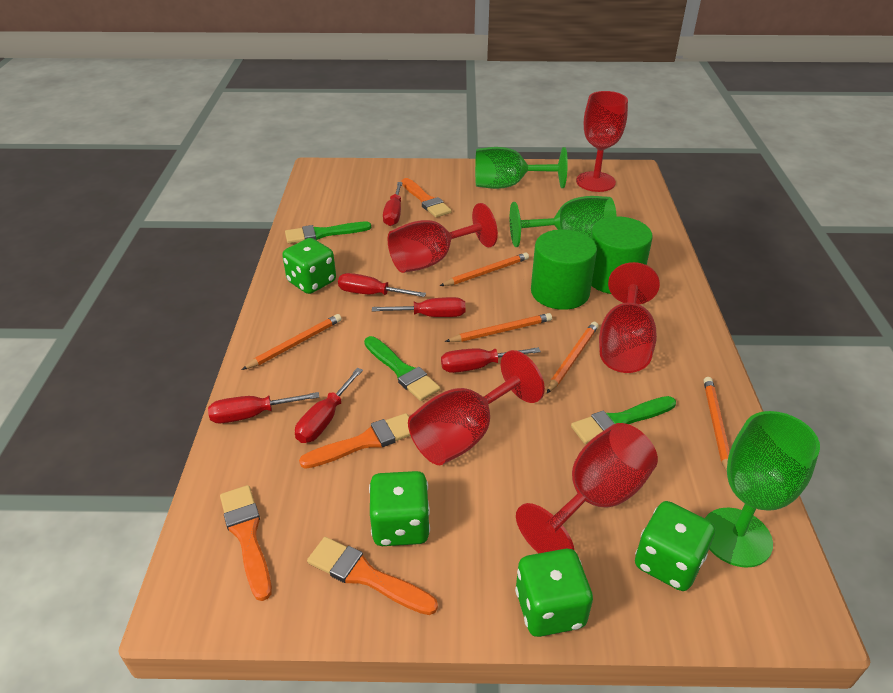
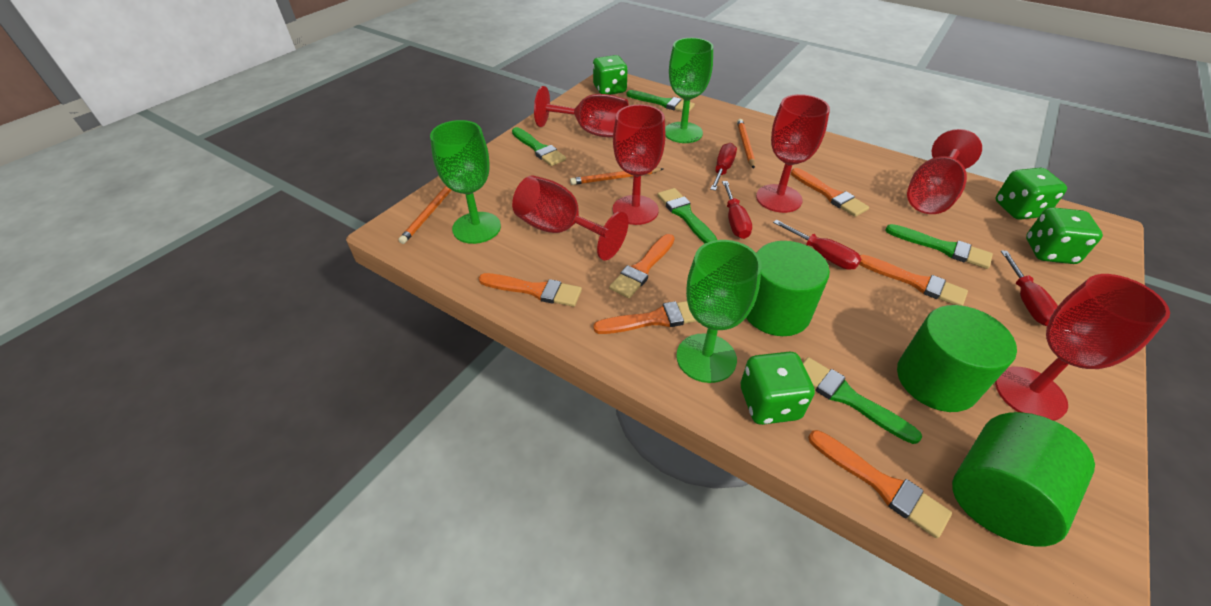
green brush: [285,222,371,243] [364,336,440,401] [571,396,676,444] = 3 -> [512,127,566,166] [627,90,695,112] [657,188,717,243] [803,357,922,444] [885,224,993,269] = 5
green cylinder: [531,229,597,310] [590,216,652,294] = 2 -> [746,241,830,336] [897,305,1017,412] [952,412,1095,546] = 3
orange brush: [220,485,272,601] [299,413,411,469] [307,537,438,615] [402,178,452,218] = 4 -> [479,273,582,307] [593,301,697,334] [609,234,675,298] [791,168,869,217] [808,430,952,538] [859,255,968,306] = 6
orange pencil: [242,314,342,370] [440,252,529,286] [445,313,552,342] [547,322,599,393] [704,377,730,472] = 5 -> [398,186,452,244] [570,168,663,185] [737,119,755,169] = 3
red goblet: [387,203,498,273] [408,350,545,465] [516,423,658,553] [576,91,628,192] [599,262,660,373] = 5 -> [512,175,629,260] [534,86,629,137] [613,104,666,225] [756,94,830,213] [907,129,982,214] [995,274,1170,421] = 6
red screwdriver: [208,392,319,423] [295,368,363,443] [338,273,426,297] [372,297,465,317] [383,182,403,226] [441,347,541,373] = 6 -> [710,143,737,191] [722,181,752,239] [773,219,861,270] [1001,251,1058,326] = 4

